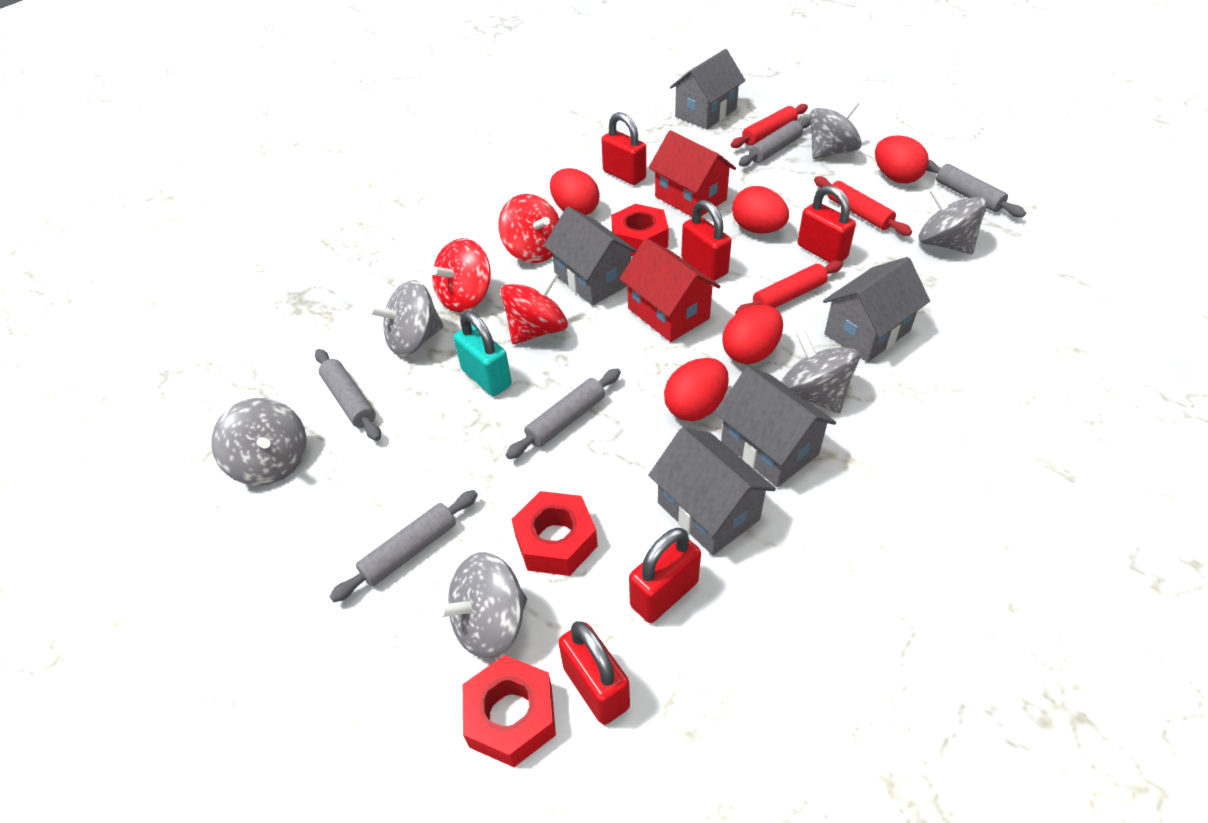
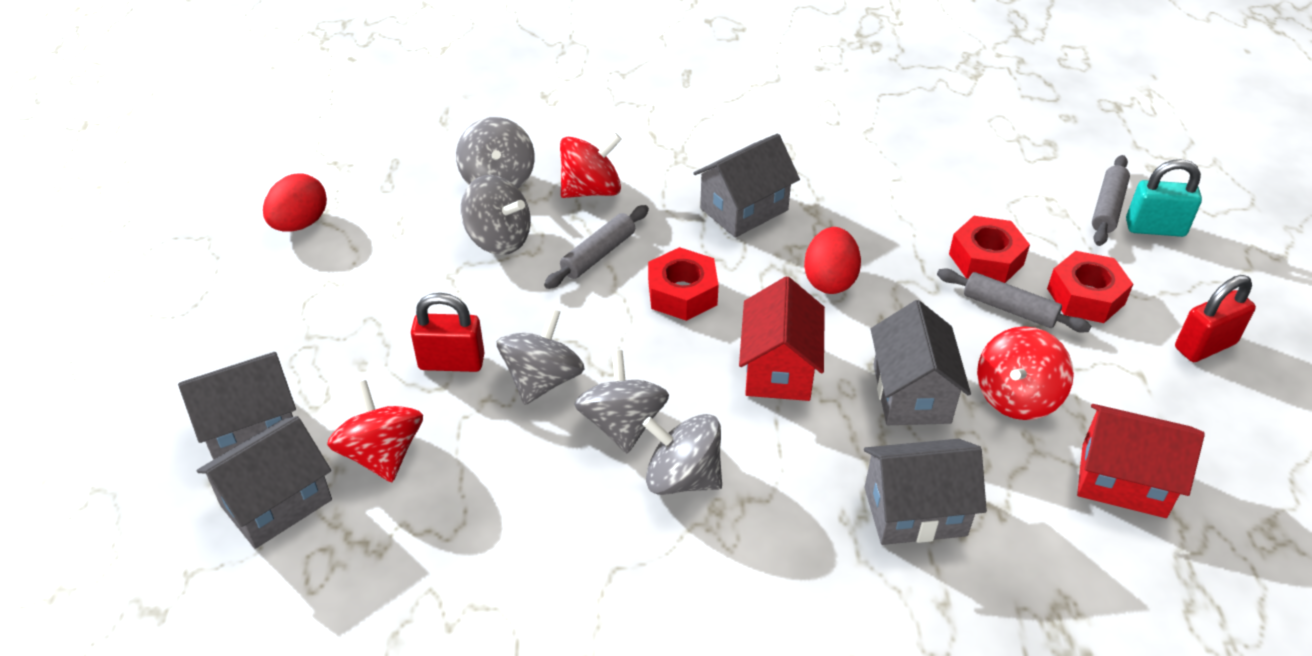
grey rolling pin: [315,349,381,441] [329,490,478,602] [505,368,621,459] [739,118,810,167] [926,160,1026,217] = 5 -> [544,205,649,289] [937,269,1091,333] [1092,155,1130,246] = 3
grey spinning top: [211,398,307,486] [369,280,443,356] [436,552,527,659] [781,330,860,413] [810,100,862,159] [919,187,987,254] = 6 -> [456,117,535,189] [461,175,531,255] [497,309,585,405] [574,350,669,453] [642,414,722,495] = 5
red egg: [550,168,600,215] [664,358,729,421] [722,305,783,364] [732,186,789,234] [875,135,929,183] = 5 -> [263,174,327,232] [804,227,861,294] = 2
red padlock: [558,621,630,725] [601,112,646,185] [629,528,701,623] [681,200,731,281] [798,185,856,263] = 5 -> [411,293,485,372] [1175,275,1256,362] = 2
red rolling pin: [731,104,808,148] [735,260,843,314] [814,176,912,236] = 3 -> none = 0

